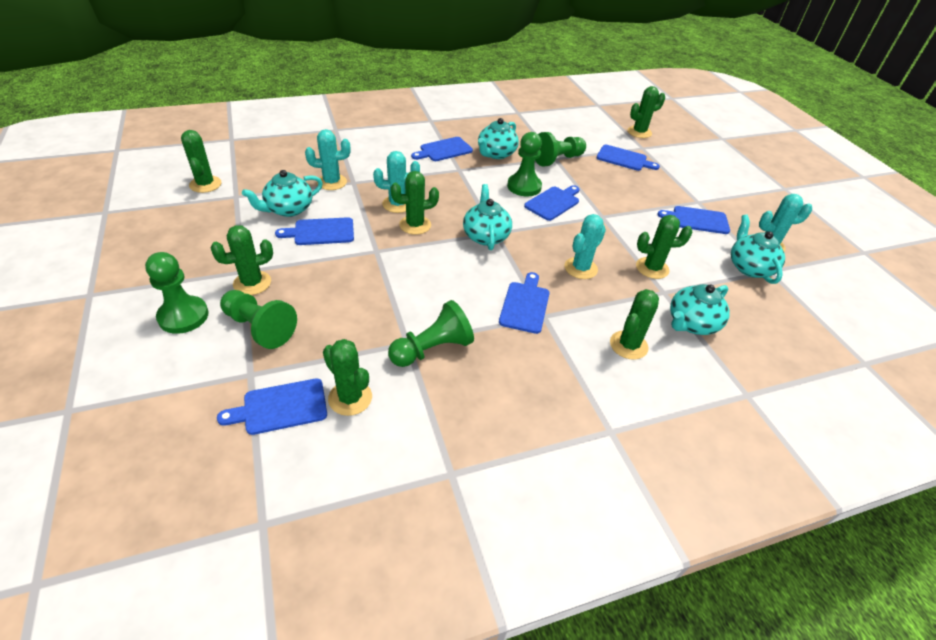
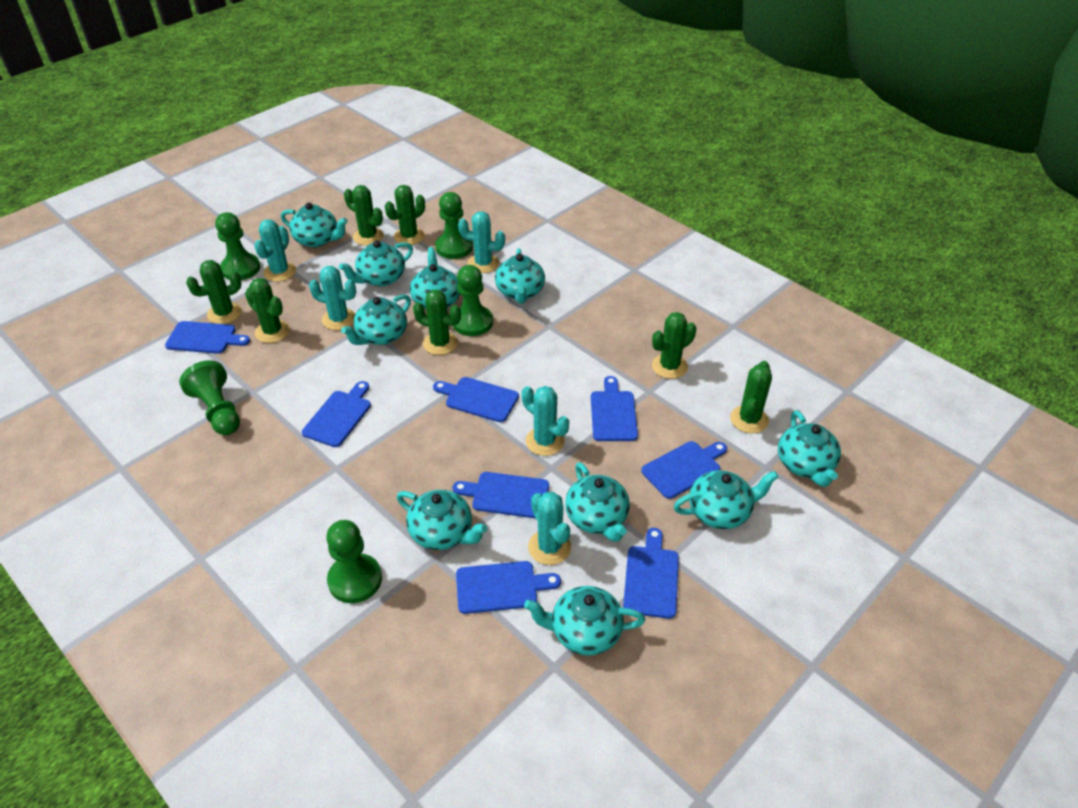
blue cutting board: [217,379,327,435] [275,217,354,245] [411,137,473,161] [499,272,550,334] [524,185,580,221] [597,145,660,171] [657,206,730,234] = 7 -> [165,321,250,354] [302,381,371,447] [433,377,519,422] [453,472,549,519] [456,561,561,614] [591,376,638,441] [623,528,679,619] [641,441,727,499] = 8
turquoise cactus: [305,129,350,190] [373,151,420,213] [564,214,606,279] [759,194,812,251] = 4 -> [254,219,296,282] [309,266,356,330] [458,211,505,273] [522,386,569,456] [528,492,571,565] = 5
turquoise teapot: [242,170,323,217] [463,184,512,250] [478,118,519,159] [670,284,730,335] [731,215,785,284] = 5 -> [281,203,348,247] [339,240,413,286] [341,294,411,345] [397,490,488,550] [410,247,460,309] [495,248,545,304] [524,586,645,656] [565,462,630,542] [674,470,779,529] [778,411,841,487] = 10

